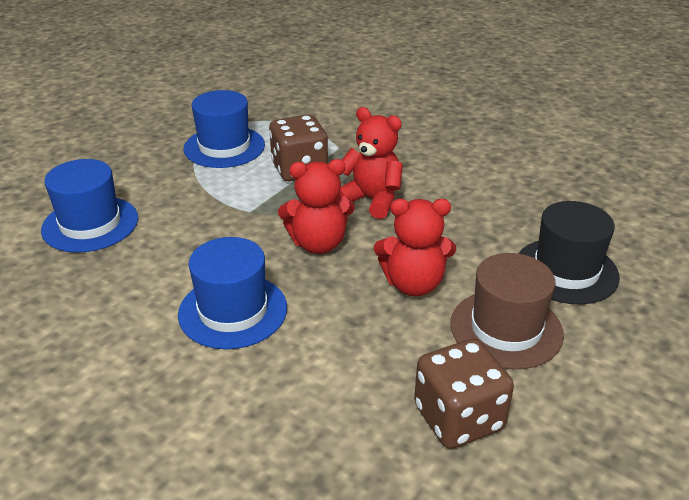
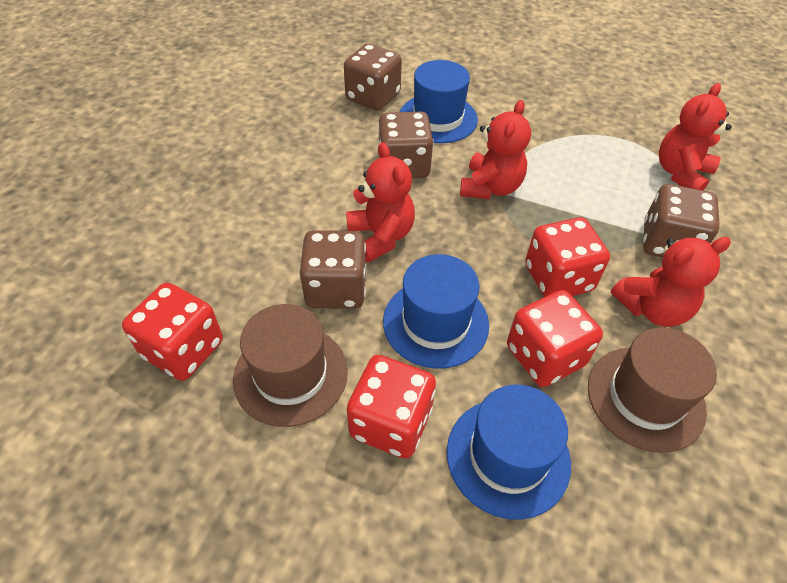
black hat: [518,201,620,304] = 1 -> none = 0
brown dice: [269,115,328,181] [414,339,514,449] = 2 -> [299,230,367,309] [344,44,402,111] [378,112,434,178] [643,184,720,258] = 4
brown hat: [450,253,564,369] = 1 -> [233,304,348,427] [588,327,717,453] = 2
red dice: none = 0 -> [122,282,223,381] [347,355,436,459] [507,290,603,387] [525,217,610,297] = 4
red teddy bear: [278,159,355,254] [338,107,403,219] [374,199,456,296] = 3 -> [346,142,415,263] [460,100,531,199] [611,237,731,327] [659,83,732,190] = 4

